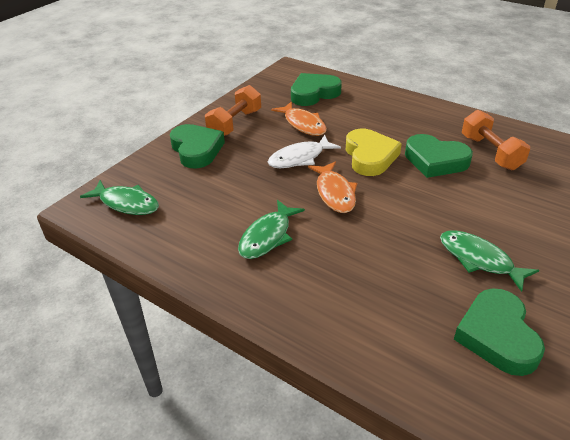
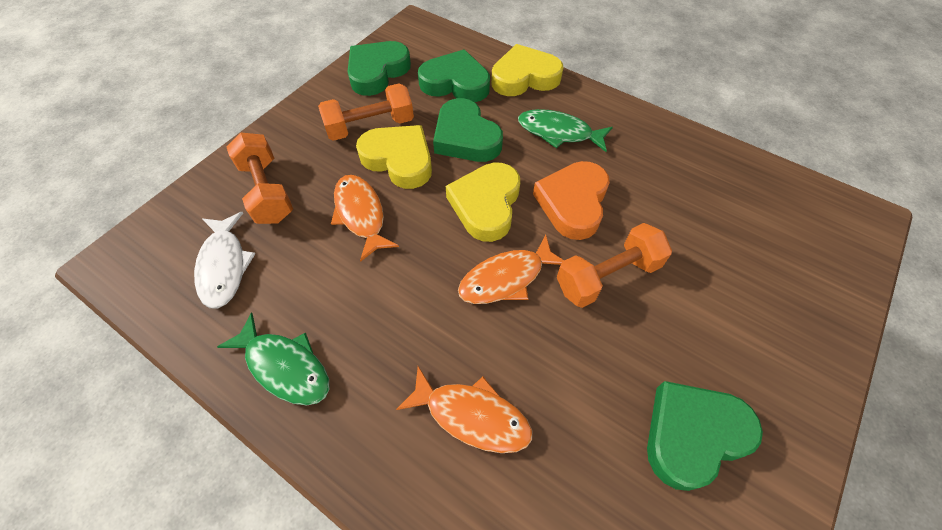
green fish: [80,180,159,215] [238,200,305,259] [440,230,539,292] = 3 -> [217,312,330,405] [518,109,613,152] = 2
orange dumbbell: [205,85,261,136] [462,110,530,170] = 2 -> [226,132,293,224] [318,83,414,141] [557,223,672,308] = 3
orange fish: [271,101,327,136] [308,161,357,213] = 2 -> [331,175,399,262] [396,366,532,453] [458,235,564,304] = 3
orange heart: none = 0 -> [533,161,610,240] = 1
yellow heart: [346,129,402,176] = 1 -> [356,125,432,189] [446,162,520,242] [491,44,564,96] = 3

